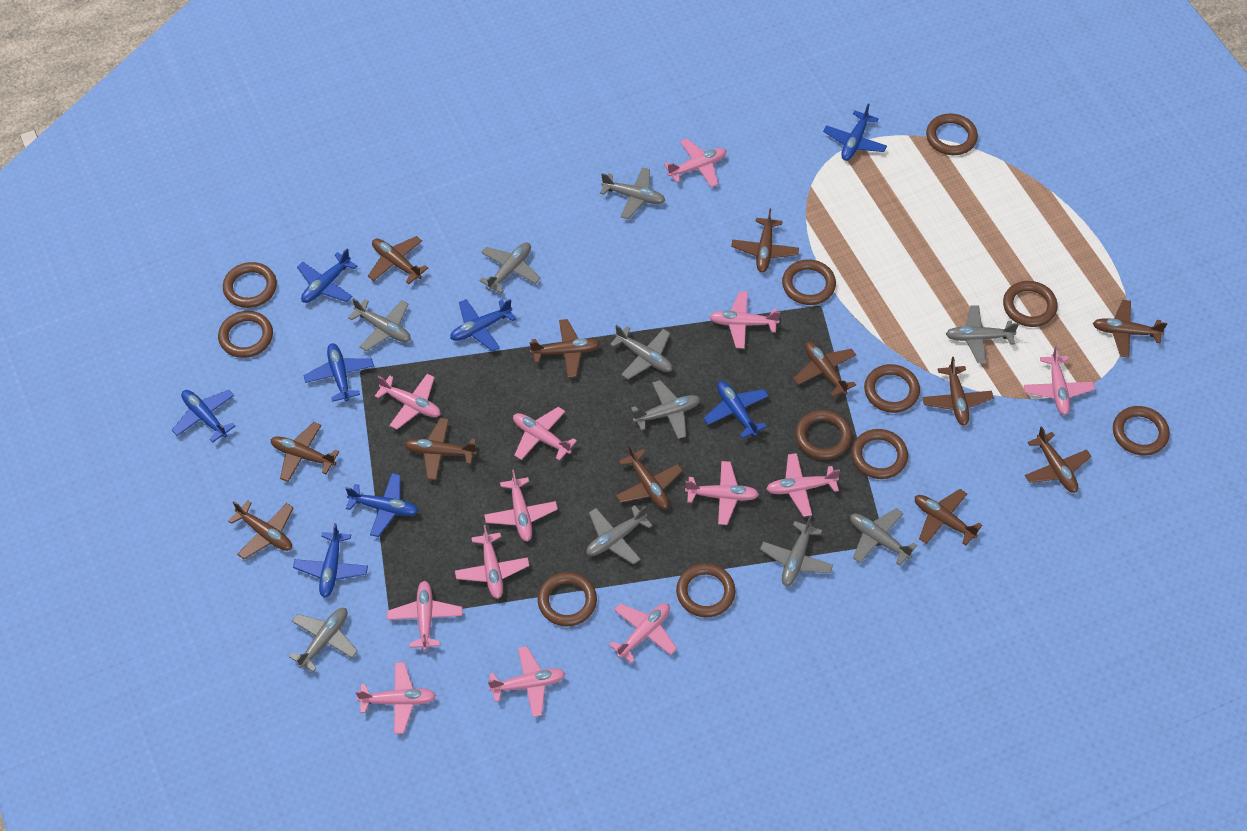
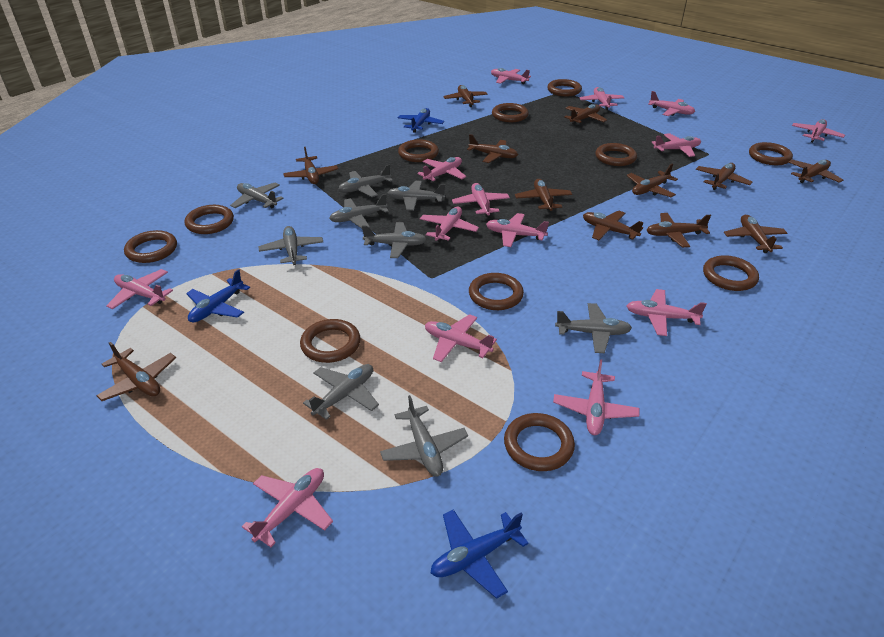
blue plane: [172,390,235,442] [293,523,368,598] [297,249,357,303] [303,343,374,402] [345,473,419,537] [450,299,516,352] [703,381,769,439] [823,104,887,161] = 8 -> [186,269,250,322] [398,108,444,133] [430,509,529,599] = 3
grey plane: [289,608,358,672] [348,298,410,351] [479,242,541,293] [586,505,653,565] [600,167,665,219] [610,325,673,379] [631,380,701,439] [760,516,833,586] [850,508,917,566] [946,305,1019,363] = 10 -> [230,183,283,208] [258,226,323,265] [303,364,379,420] [329,194,389,228] [339,164,393,197] [362,222,427,258] [380,395,468,477] [388,181,445,211] [555,303,632,353] = 9
pink plane: [356,662,436,734] [374,374,441,430] [387,581,463,651] [455,525,529,599] [484,470,558,542] [488,646,566,717] [513,407,577,461] [609,603,677,663] [664,139,726,187] [685,461,759,525] [709,291,780,349] [766,453,840,517] [1024,346,1095,415] = 13 -> [106,269,173,309] [242,468,333,547] [417,157,466,182] [420,207,479,242] [425,314,497,362] [452,183,510,217] [486,213,549,247] [491,68,531,84] [553,359,639,435] [579,87,624,110] [627,289,707,336] [648,91,695,116] [651,133,701,157] [792,119,845,143] = 14

